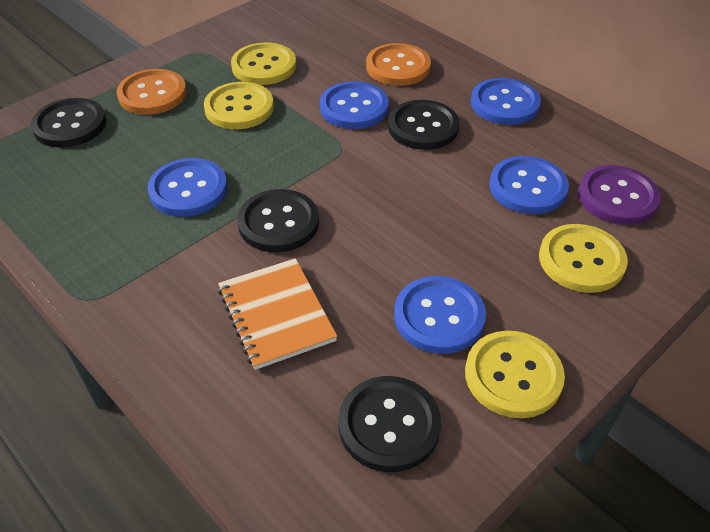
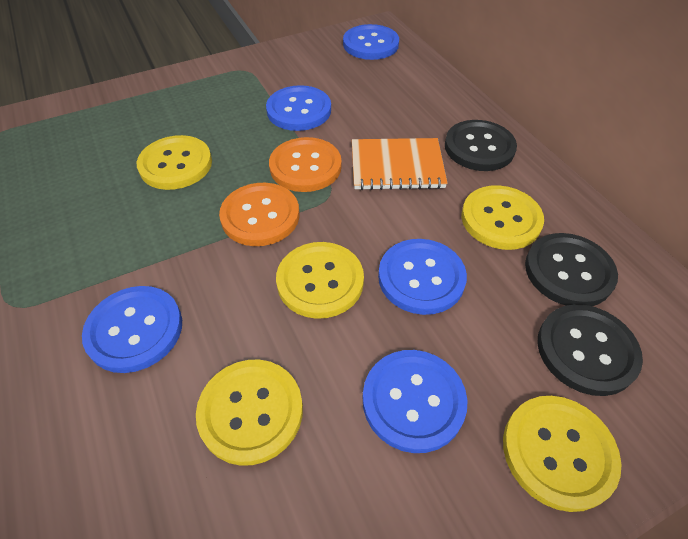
black button: [31,98,106,148] [237,189,319,252] [338,376,441,472] [388,100,459,150] = 4 -> [445,120,517,171] [525,233,618,306] [537,304,643,396] = 3
purple button: [578,165,661,225] = 1 -> none = 0
yellow button: [204,82,274,129] [231,42,296,85] [465,331,565,418] [539,224,628,293] = 4 -> [137,135,212,190] [196,360,303,466] [276,242,364,319] [461,185,544,250] [503,396,621,512] = 5

